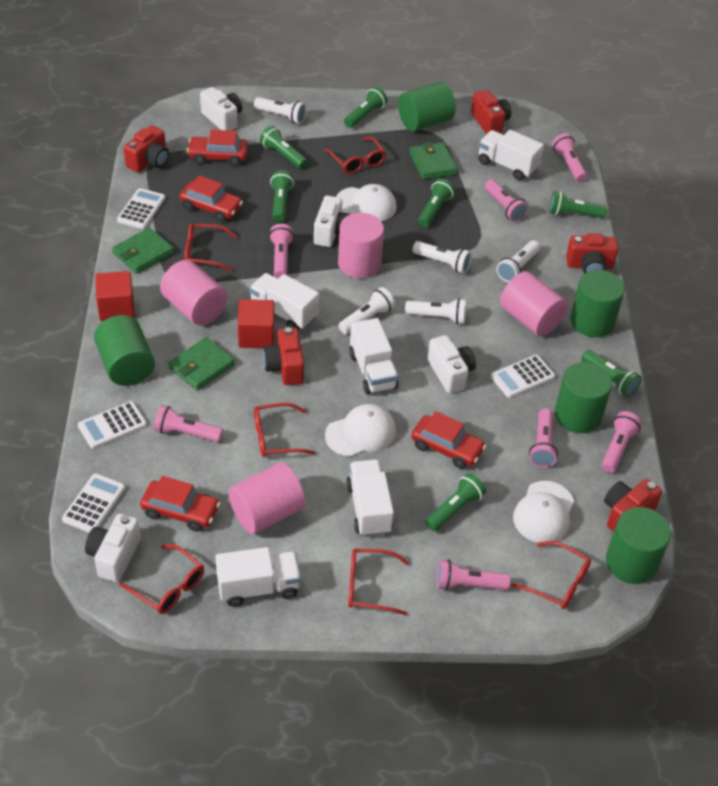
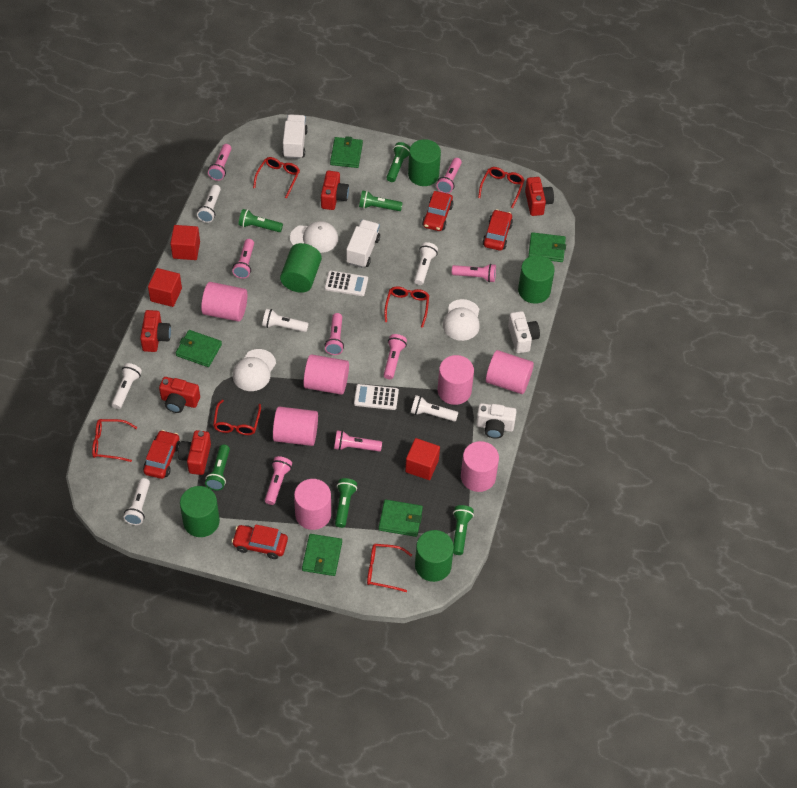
green flashlight: [260,126,307,169] [270,170,294,222] [344,87,388,128] [418,178,455,228] [425,473,486,531] [549,191,607,218] [581,350,642,397] = 7 -> [205,445,230,491] [238,209,283,232] [335,478,357,528] [359,190,403,211] [386,142,410,182] [453,505,474,555] = 6
green wallet: [112,228,174,274] [168,337,235,390] [409,142,458,179] = 3 -> [176,330,222,367] [302,534,342,576] [330,136,363,168] [379,499,423,537] [528,232,566,262] = 5
pink cylinder: [160,260,227,325] [228,462,306,534] [338,213,384,279] [500,271,568,336] = 4 -> [201,282,247,322] [273,406,318,446] [294,479,331,530] [303,354,349,395] [438,355,474,405] [461,441,499,492] [486,350,534,394] = 7
pink flashlight: [154,405,223,442] [269,224,294,279] [436,559,511,590] [485,180,529,222] [529,409,558,468] [552,133,587,182] [601,411,642,473] = 7 -> [208,144,232,181] [232,239,254,279] [265,456,292,505] [325,313,344,355] [334,430,382,452] [384,334,407,379] [436,158,462,194] [452,264,496,283] = 8
red cube: [95,271,135,321] [238,299,275,348] = 2 -> [148,268,182,307] [170,225,200,260] [405,438,440,480] = 3
white calculator: [62,473,125,533] [78,401,147,449] [117,188,165,229] [491,355,555,398] = 4 -> [325,271,368,296] [354,384,399,410] = 2
white camera: [85,514,141,582] [200,87,242,131] [314,195,350,247] [427,335,476,393] = 4 -> [476,403,517,439] [508,311,540,353] = 2
white flashlight: [254,97,307,124] [338,287,395,334] [405,298,466,324] [413,241,472,273] [497,240,540,282] = 5 -> [112,363,142,409] [123,478,150,525] [197,185,221,223] [262,309,309,332] [411,395,458,422] [414,242,438,285] = 6
white truck: [215,547,301,607] [249,273,319,330] [346,459,394,537] [349,318,398,394] [479,130,544,181] = 5 -> [282,114,308,159] [346,220,380,268] = 2

